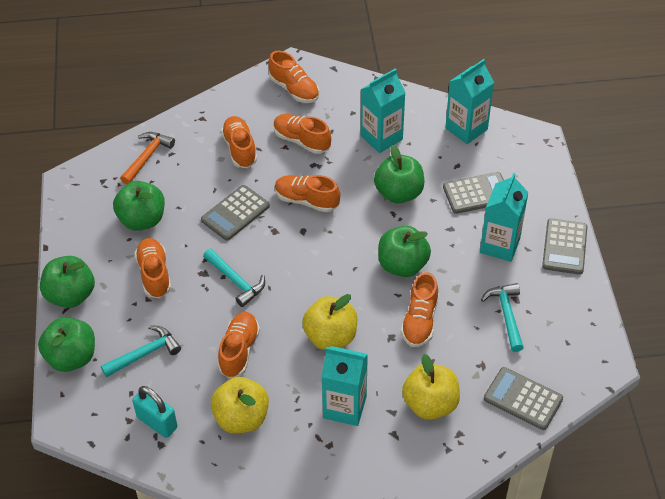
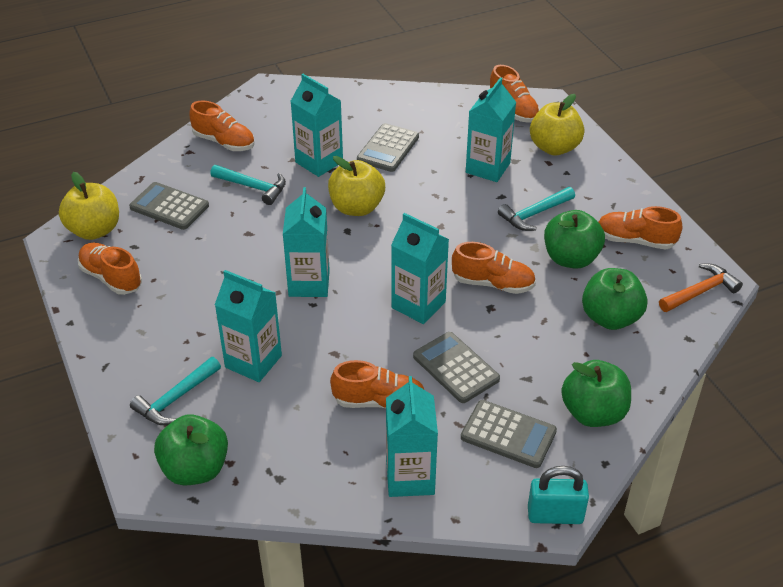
green apple: [38,317,95,372] [40,256,95,308] [113,181,165,231] [374,144,424,203] [378,226,431,277] = 5 -> [154,414,228,486] [544,210,605,269] [561,360,631,427] [582,268,647,330] = 4
orange shoe: [135,238,171,298] [218,312,260,378] [221,116,257,168] [268,51,319,103] [274,114,331,154] [275,175,340,212] [401,272,439,347] = 7 -> [78,243,142,295] [190,101,255,151] [330,360,424,408] [452,242,536,294] [489,65,540,123] [598,206,682,250] = 6
turquoise carton: [322,346,368,426] [361,68,406,153] [445,59,494,144] [480,173,529,262] = 4 -> [215,270,282,382] [283,187,330,297] [291,74,343,177] [386,376,438,497] [391,213,449,324] [466,77,516,182] = 6

